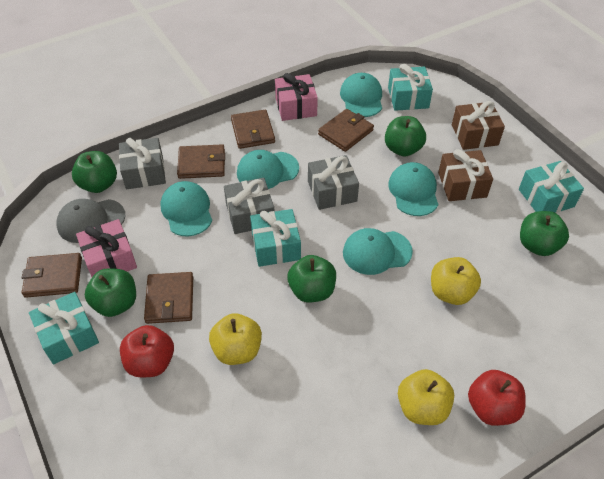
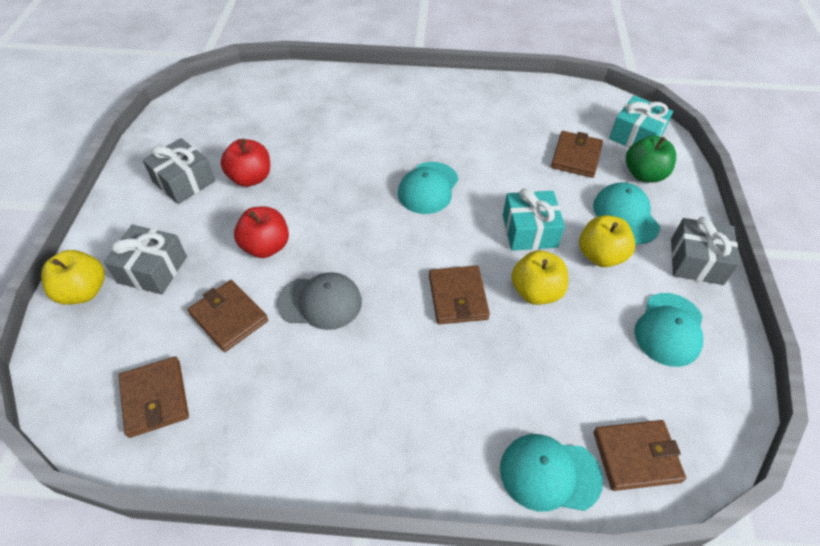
brown gift: [438,149,493,201] [452,101,505,150] = 2 -> none = 0
green apple: [72,151,117,193] [85,268,136,317] [287,255,336,302] [385,116,426,156] [520,211,569,256] = 5 -> [626,136,676,183] = 1
pink gift: [76,219,137,277] [275,73,318,121] = 2 -> none = 0
turquoise cap: [160,181,212,236] [237,150,299,189] [340,73,382,117] [343,228,413,275] [388,162,438,216] = 5 -> [398,162,458,214] [500,434,603,512] [593,182,660,244] [634,293,703,367] = 4
turquoise gift: [29,292,99,364] [250,209,301,267] [388,64,433,111] [519,161,584,213] = 4 -> [503,188,565,251] [609,96,673,148] = 2

